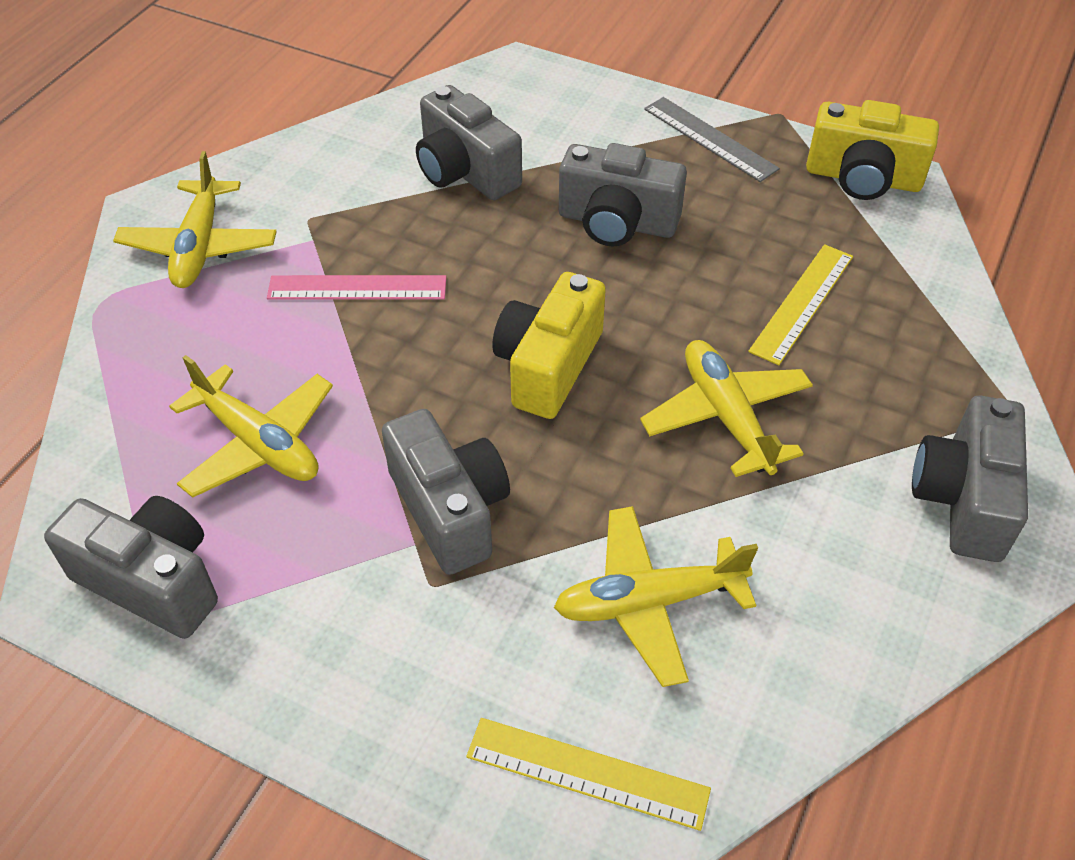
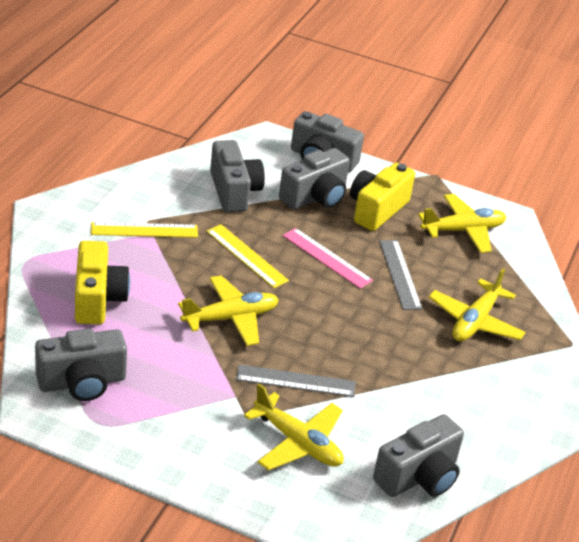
grey ruler: [644,97,780,182] = 1 -> [236,365,356,397] [379,240,422,310] = 2

